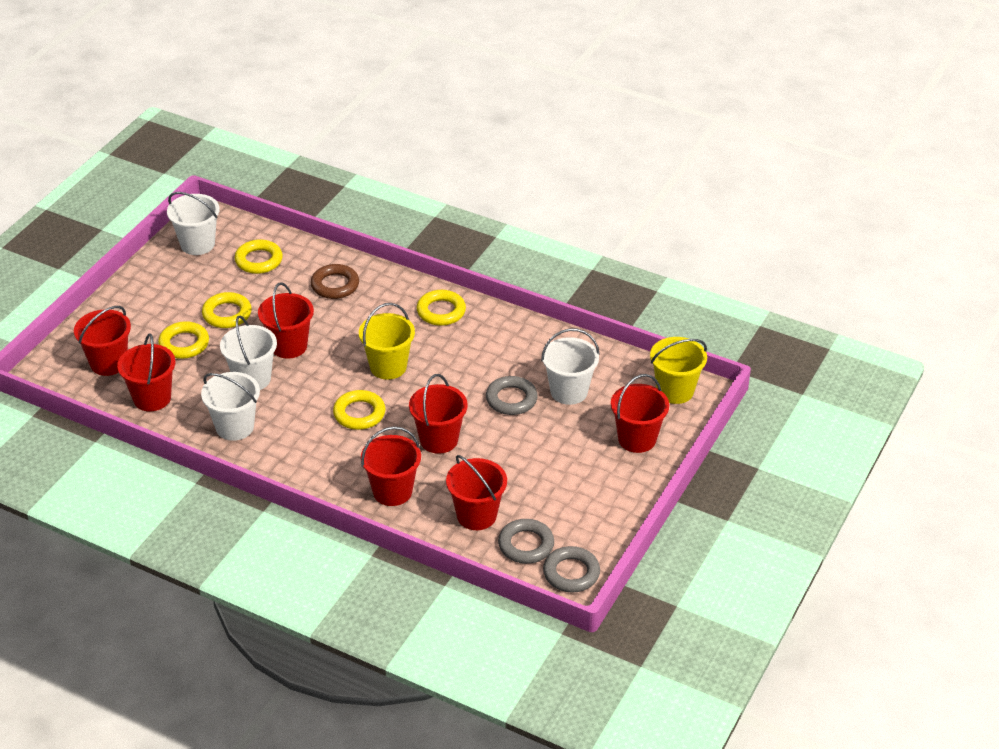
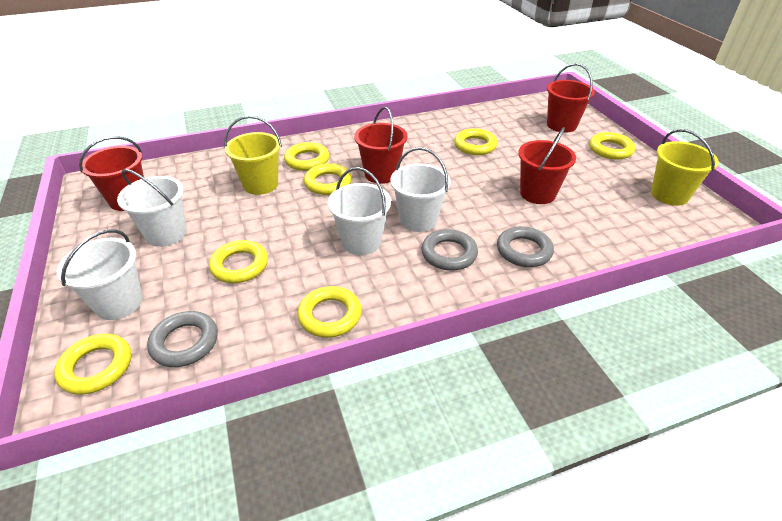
brown ring: [311,264,359,299] = 1 -> none = 0
red bucket: [74,306,131,376] [117,334,175,412] [258,283,314,359] [361,426,421,506] [409,374,468,454] [446,455,507,530] [611,374,669,453] = 7 -> [79,136,144,211] [354,107,408,184] [518,127,576,204] [547,63,595,133] = 4
yellow ring: [158,321,209,359] [202,292,252,328] [235,240,283,274] [333,390,386,430] [417,290,466,326] = 5 -> [54,333,131,395] [209,240,268,283] [284,142,329,171] [297,286,362,338] [304,163,352,195] [454,128,498,155] [589,132,635,160] = 7

